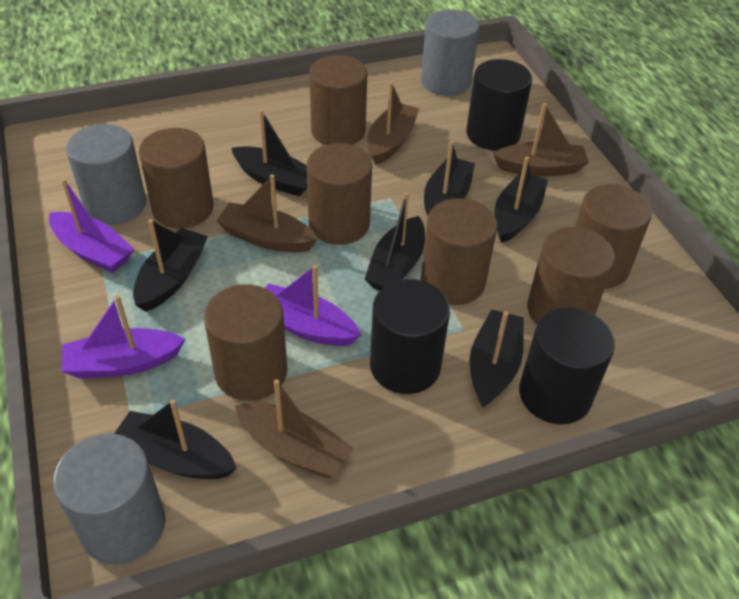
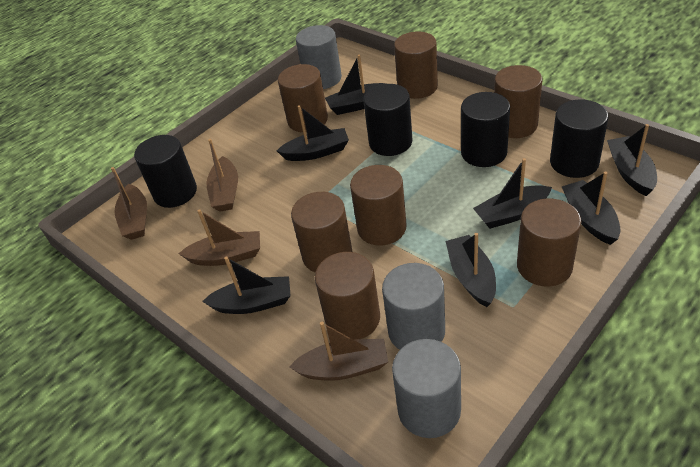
black cylinder: [370,279,450,394] [466,59,532,151] [519,307,615,424] = 3 -> [134,135,197,208] [363,84,412,156] [461,92,510,167] [550,100,608,178] = 4
purple boat: [49,179,134,273] [61,295,185,378] [265,265,361,346] = 3 -> none = 0

